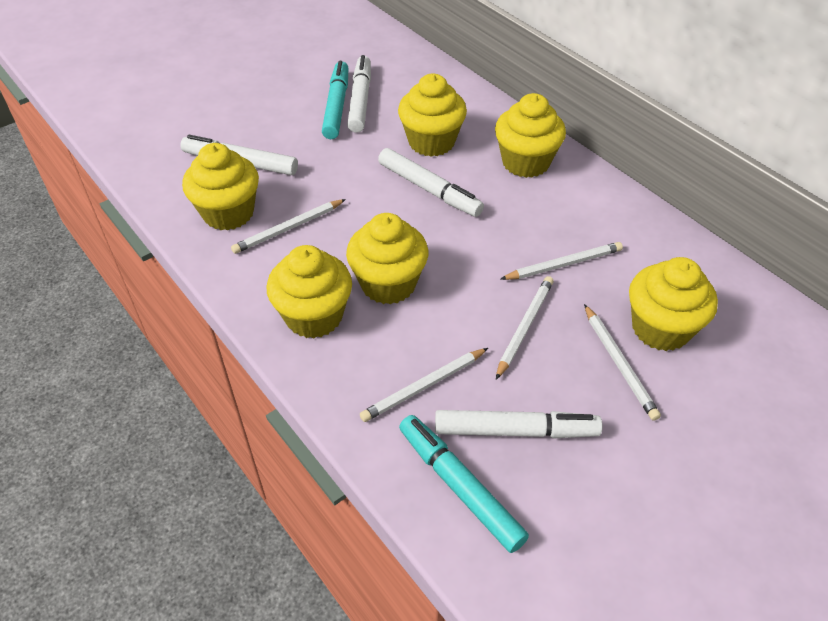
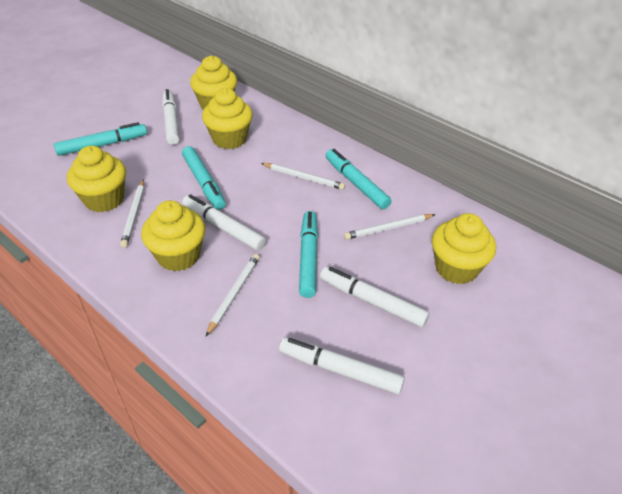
turquoise marker: [322,61,348,139] [399,415,529,553] = 2 -> [54,122,147,156] [182,146,226,210] [299,211,318,298] [325,149,392,210] = 4
white pencil: [231,199,346,254] [360,348,488,422] [496,276,554,380] [501,242,623,280] [584,304,661,421] = 5 -> [120,179,144,248] [206,254,260,336] [261,163,345,190] [344,214,435,240] = 4
yellow cupcake: [182,143,259,231] [267,245,352,338] [346,213,428,304] [398,74,467,157] [495,93,566,178] [629,257,718,351] = 6 -> [67,146,126,212] [141,200,205,271] [190,56,237,110] [202,88,253,149] [432,213,496,284] = 5

